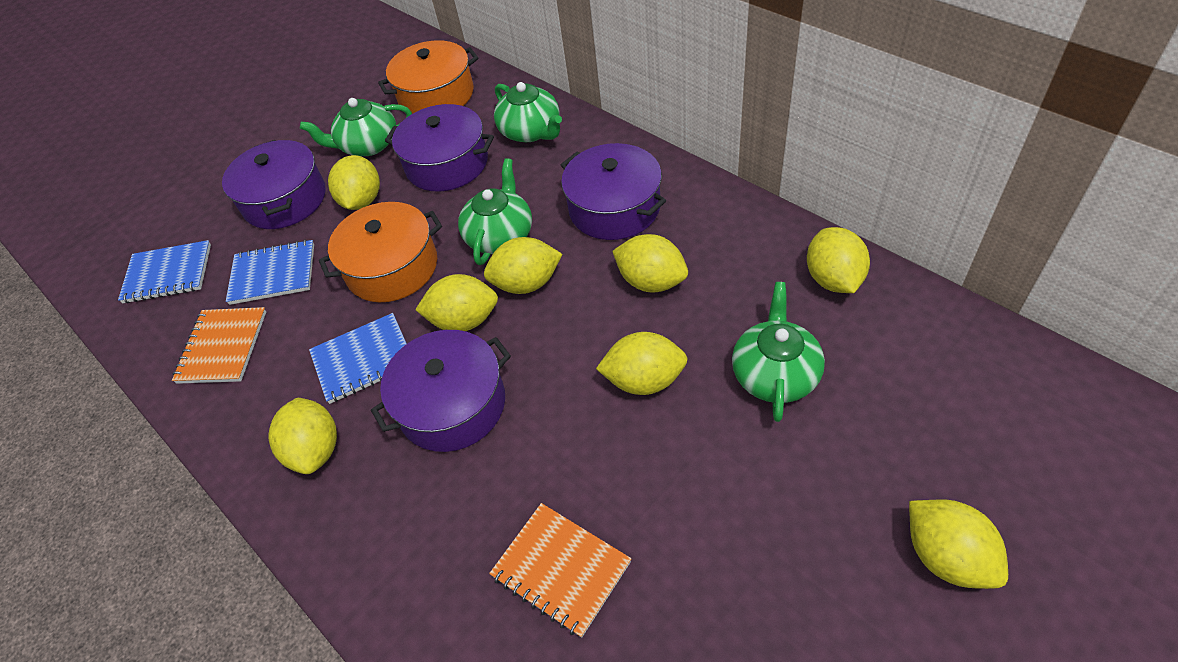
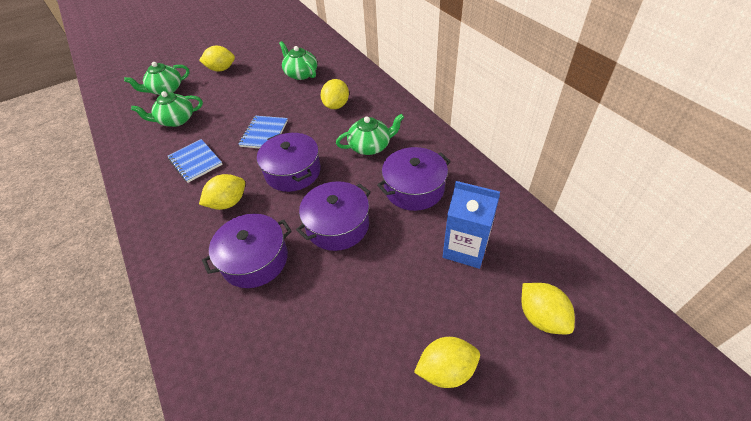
blue carton: none = 0 -> [443,181,500,269] = 1
blue notebook: [118,240,211,304] [226,239,314,305] [309,313,407,404] = 3 -> [168,139,223,183] [238,116,288,149] = 2
orange notebook: [172,307,266,384] [489,503,631,638] = 2 -> none = 0
orange pot: [319,202,442,302] [378,40,478,114] = 2 -> none = 0
yellow lemon: [268,398,337,474] [328,155,380,210] [415,274,498,331] [484,237,563,294] [596,332,688,395] [612,234,688,292] [807,227,870,293] [909,499,1008,589] = 8 -> [199,46,235,72] [199,174,245,210] [321,79,349,109] [414,337,480,388] [522,283,575,334] = 5

